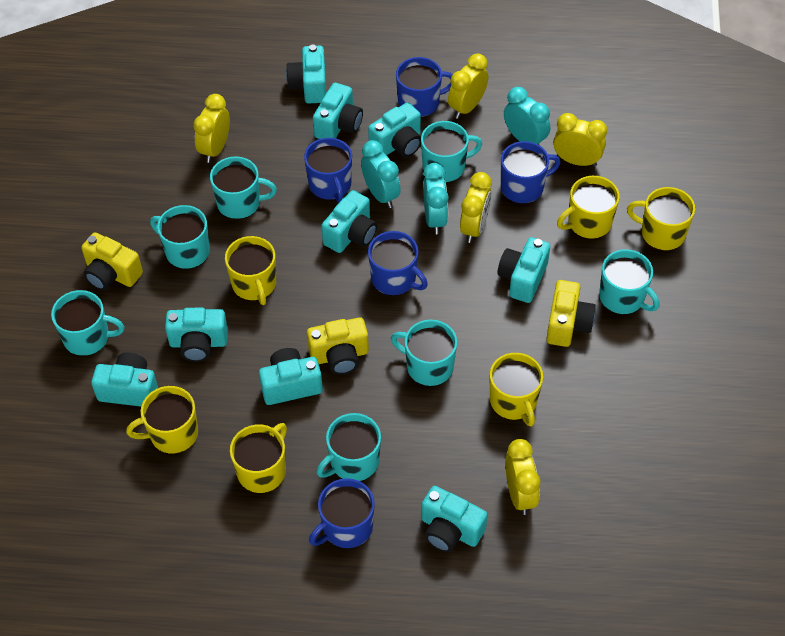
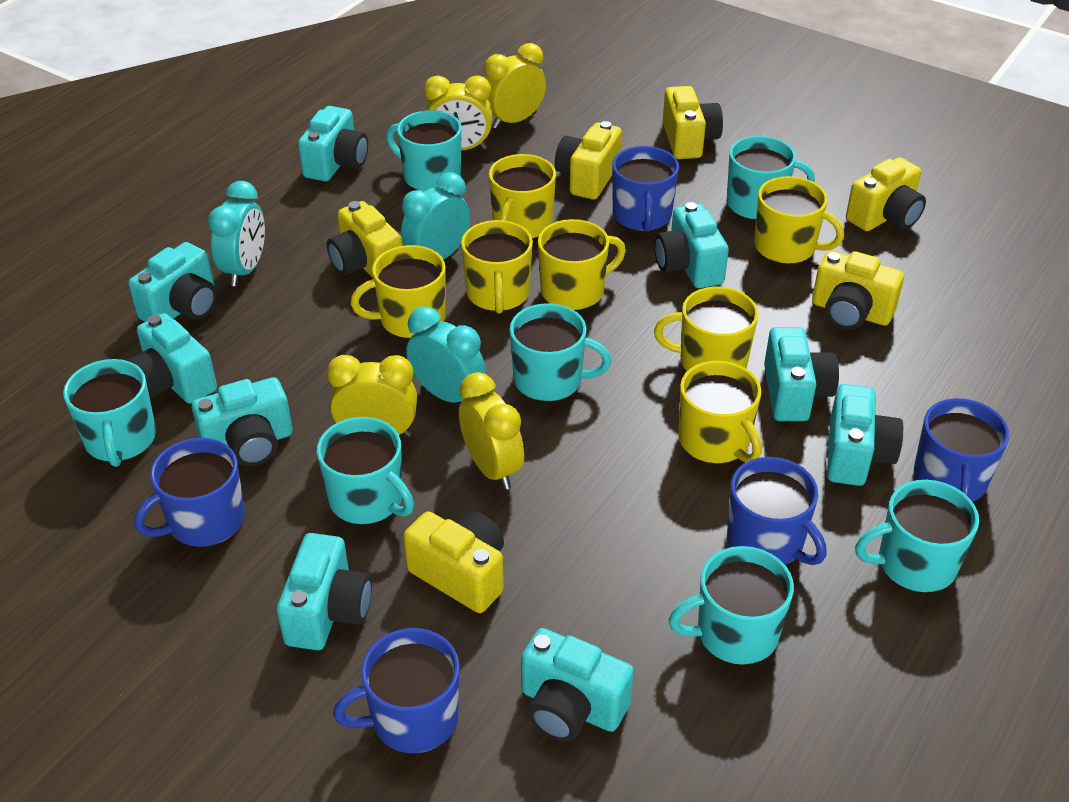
yellow camera: [81,233,143,291] [307,317,369,375] [546,280,596,347] = 3 -> [327,201,403,278] [403,511,504,613] [555,121,622,200] [663,86,723,159] [812,251,904,330] [846,157,926,231] = 6
yellow clock: [193,94,230,163] [448,54,488,119] [460,172,491,243] [505,439,540,515] [553,113,607,167] = 5 -> [327,355,417,437] [424,75,492,150] [459,372,524,490] [484,43,546,129] = 4
yellow mug: [126,386,198,454] [225,236,276,305] [230,423,287,493] [490,353,543,426] [557,176,620,239] [627,187,695,251] = 6 -> [351,245,446,339] [461,220,533,314] [489,154,556,239] [538,219,626,311] [654,287,759,372] [679,361,762,465] [754,176,844,265] = 7

